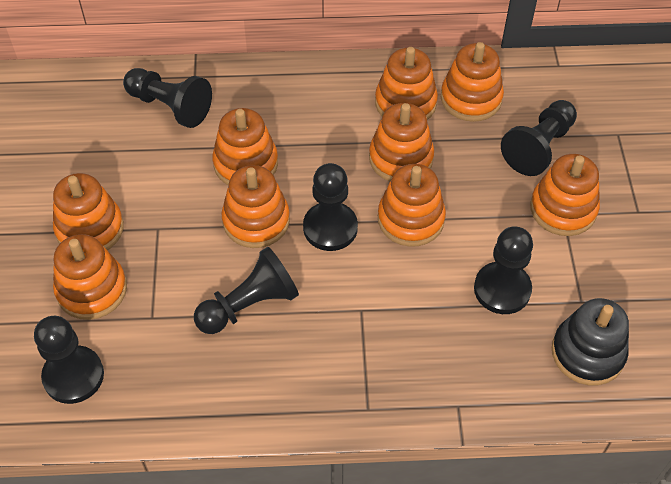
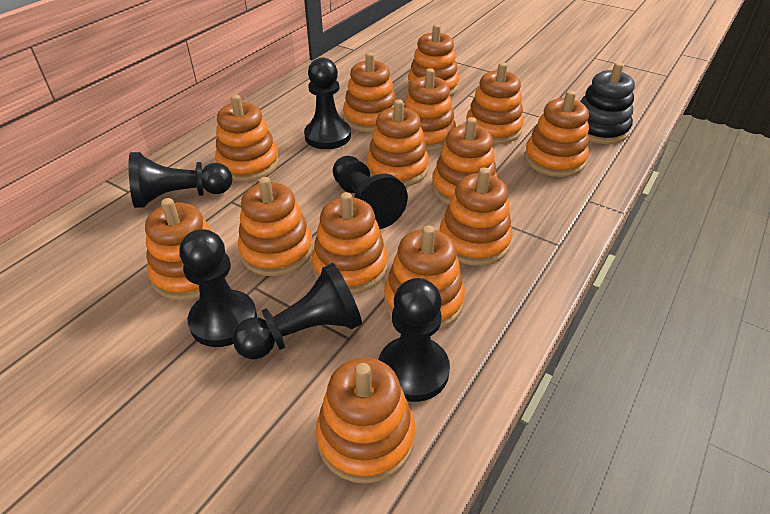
orange stacking toy: [53,173,124,250] [53,234,127,320] [212,108,278,185] [221,165,290,248] [369,103,434,181] [375,47,438,120] [378,164,446,247] [441,42,504,122] [530,154,600,236] = 9 -> [145,198,227,301] [215,94,279,182] [238,177,313,276] [312,192,388,294] [316,358,415,484] [343,52,396,132] [366,99,429,187] [384,225,465,330] [404,68,456,151] [408,24,459,96] [432,117,497,205] [440,167,513,266] [466,62,524,144] [525,90,589,177] = 14

